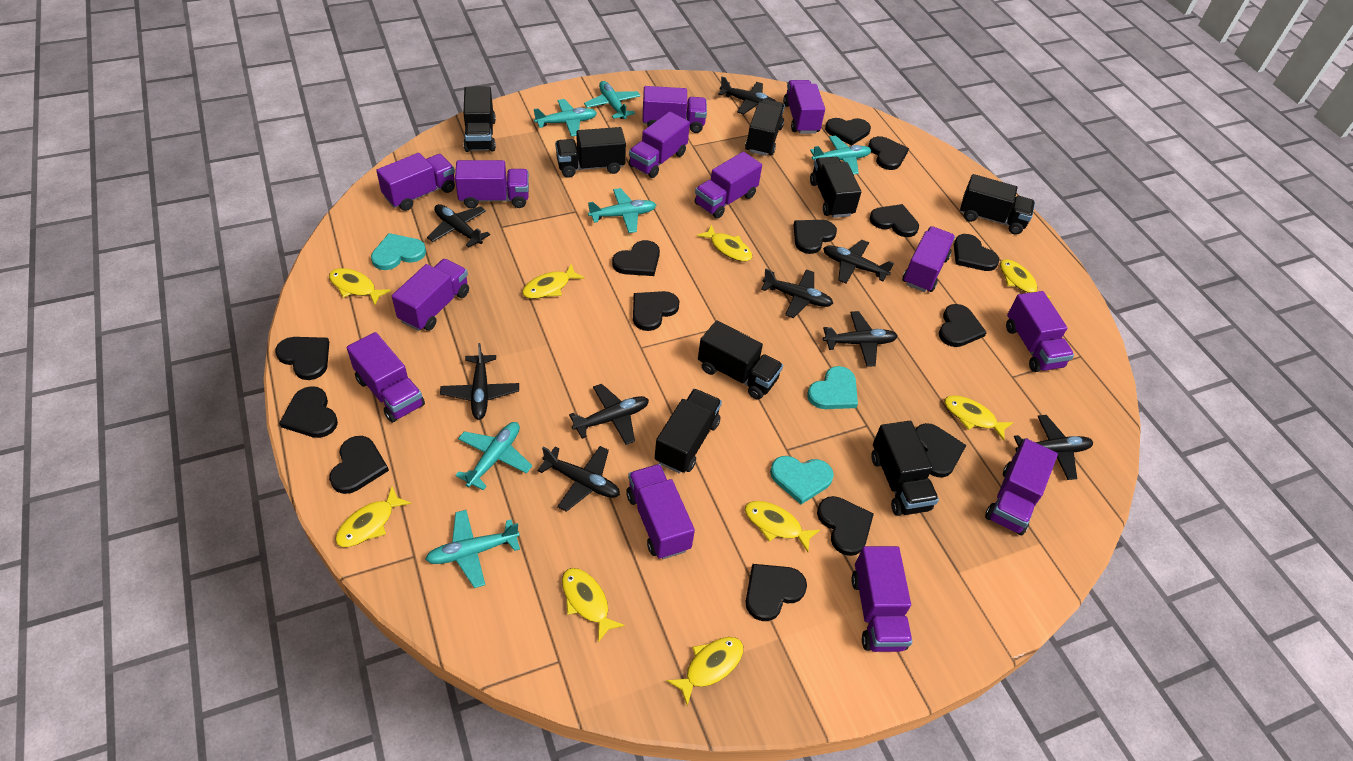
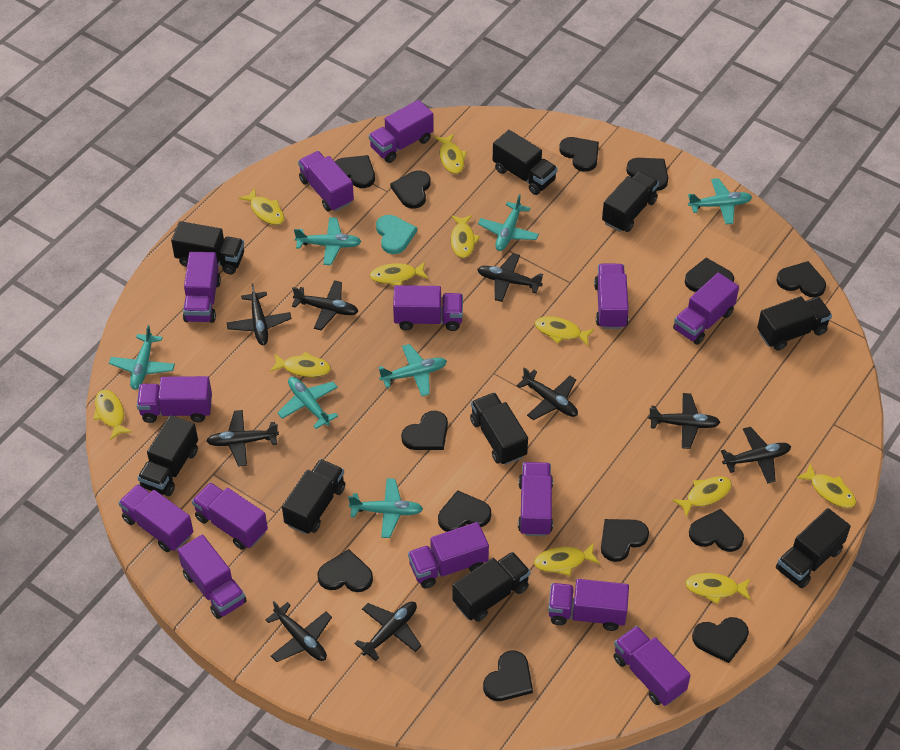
black heart: [275,337,329,380] [279,386,338,438] [329,436,389,494] [612,240,660,276] [633,291,680,331] [746,564,807,621] [794,220,837,254] [817,496,874,556] [825,118,871,146] [868,136,909,170] [870,204,919,237] [916,423,966,478] [939,304,987,347] [954,234,999,271] = 14 -> [317,549,373,592] [335,155,375,188] [390,170,431,209] [401,411,448,450] [438,490,491,532] [483,651,533,701] [559,137,599,172] [601,519,649,562] [626,158,668,191] [685,258,734,292] [689,509,744,552] [692,617,749,663] [777,261,826,297] = 13
black truck: [463,86,496,152] [555,127,626,178] [655,389,722,474] [698,320,783,400] [745,99,785,156] [810,157,861,218] [871,421,939,516] [960,174,1035,235] = 8 -> [138,415,198,496] [171,221,244,274] [282,459,345,534] [452,552,530,622] [470,392,528,465] [493,130,558,195] [602,171,659,232] [757,296,832,350] [776,508,851,588] = 9
purple truck: [347,332,425,423] [376,153,455,211] [392,259,469,331] [455,160,529,209] [626,464,695,559] [629,112,690,178] [642,86,707,133] [695,152,762,219] [783,80,825,134] [851,546,913,652] [902,226,955,292] [985,439,1058,535] [1006,291,1074,372] = 13 -> [118,484,193,552] [137,376,212,423] [177,535,247,619] [183,252,221,323] [192,482,268,550] [298,151,354,211] [369,100,434,163] [393,285,463,331] [408,522,489,588] [518,462,553,536] [548,579,629,631] [594,263,629,329] [613,626,691,706] [673,273,739,345] = 14
turquoise heart: [371,233,426,270] [770,456,834,504] [807,366,858,409] = 3 -> [376,215,417,254] = 1
turquoise plane: [425,510,520,588] [455,422,532,490] [534,99,597,136] [584,81,641,119] [588,188,656,233] [810,136,871,175] = 6 -> [109,325,175,390] [277,377,338,429] [294,217,361,265] [348,478,423,538] [378,344,447,396] [478,194,539,251] [688,178,752,224] = 7
yellow fish: [329,268,391,305] [335,486,412,547] [522,263,585,299] [562,568,625,642] [666,637,743,706] [697,224,752,261] [745,501,820,552] [944,395,1013,441] [1000,259,1051,298] = 9 -> [93,390,132,440] [239,188,284,225] [270,352,331,377] [370,262,428,286] [434,134,467,174] [451,215,480,258] [534,543,600,576] [535,316,594,346] [672,476,732,517] [685,573,751,604] [796,464,856,508] = 11

